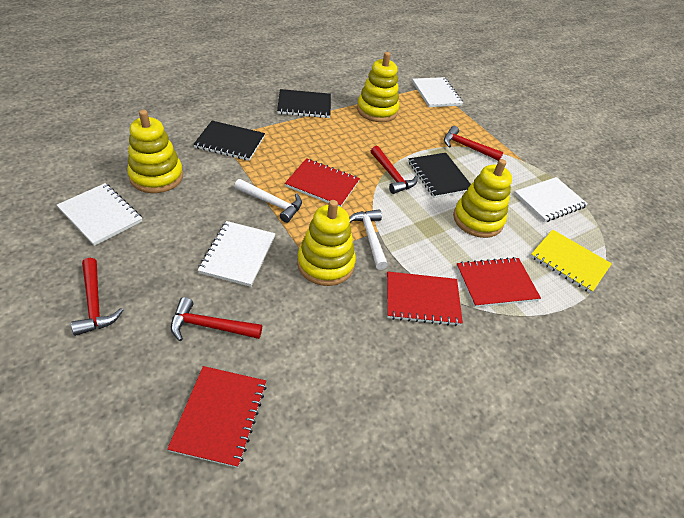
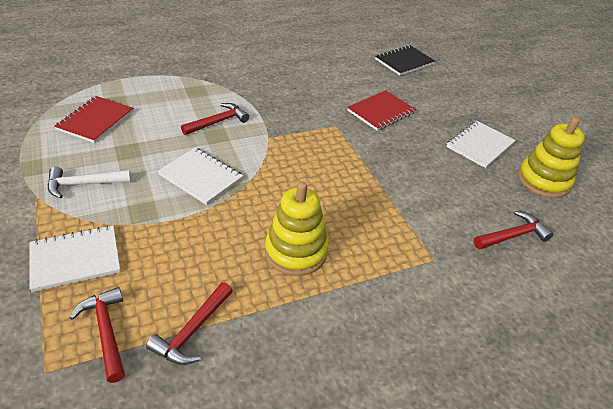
black notebook: [193,121,265,161] [277,89,331,118] [408,153,471,198] = 3 -> [375,45,435,76] = 1
red notebook: [167,366,267,468] [285,158,360,207] [387,271,463,326] [456,257,541,307] = 4 -> [54,96,133,143] [347,90,416,131] = 2
white hammer: [235,179,302,223] [349,209,388,270] = 2 -> [48,166,131,198] = 1
white notebook: [57,183,142,246] [198,221,275,287] [412,77,463,107] [514,177,588,222] = 4 -> [29,225,120,292] [158,147,243,205] [446,121,516,168] = 3
yellow notebook: [530,229,612,293] = 1 -> none = 0
yellow stacking toy: [127,110,183,193] [297,200,356,286] [357,52,399,122] [453,159,512,238] = 4 -> [265,182,329,276] [518,117,585,198] = 2

